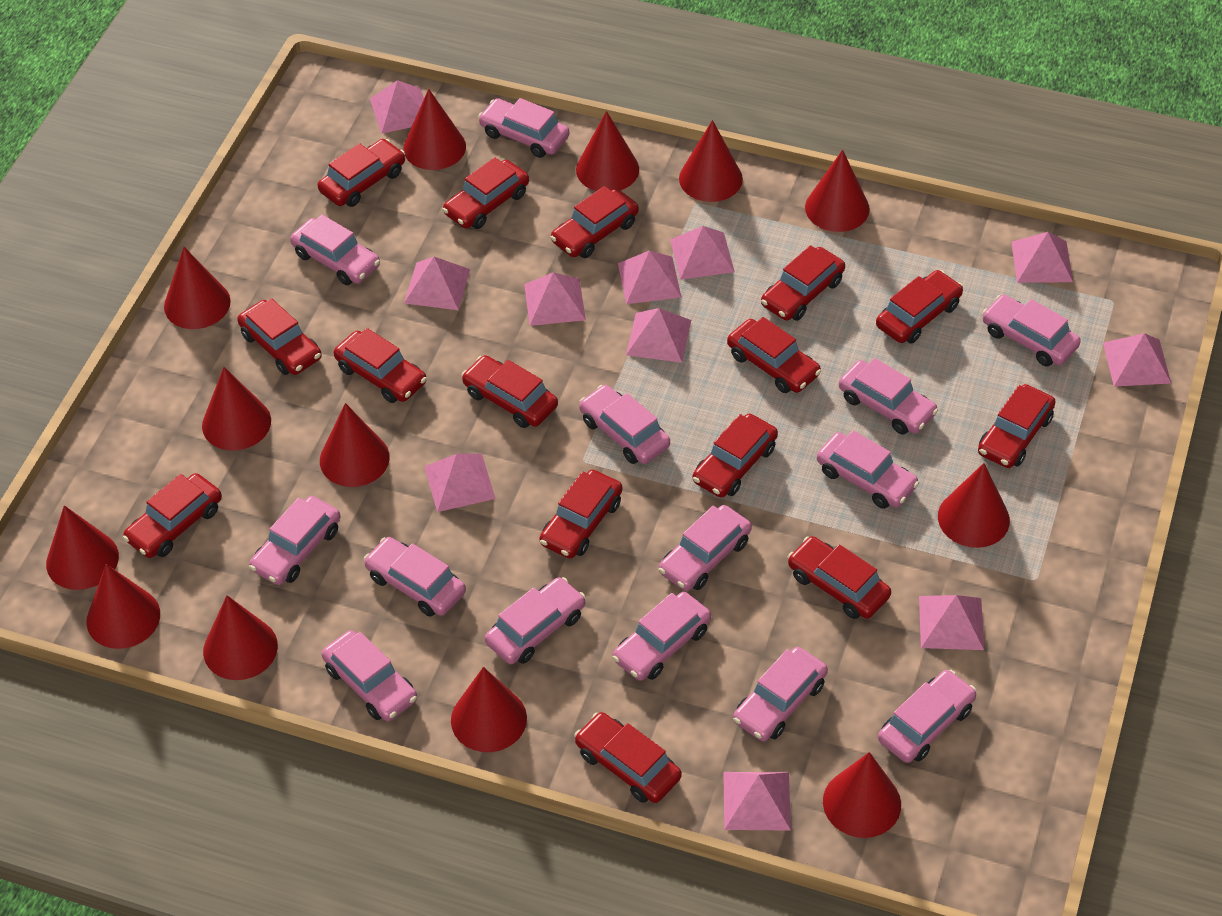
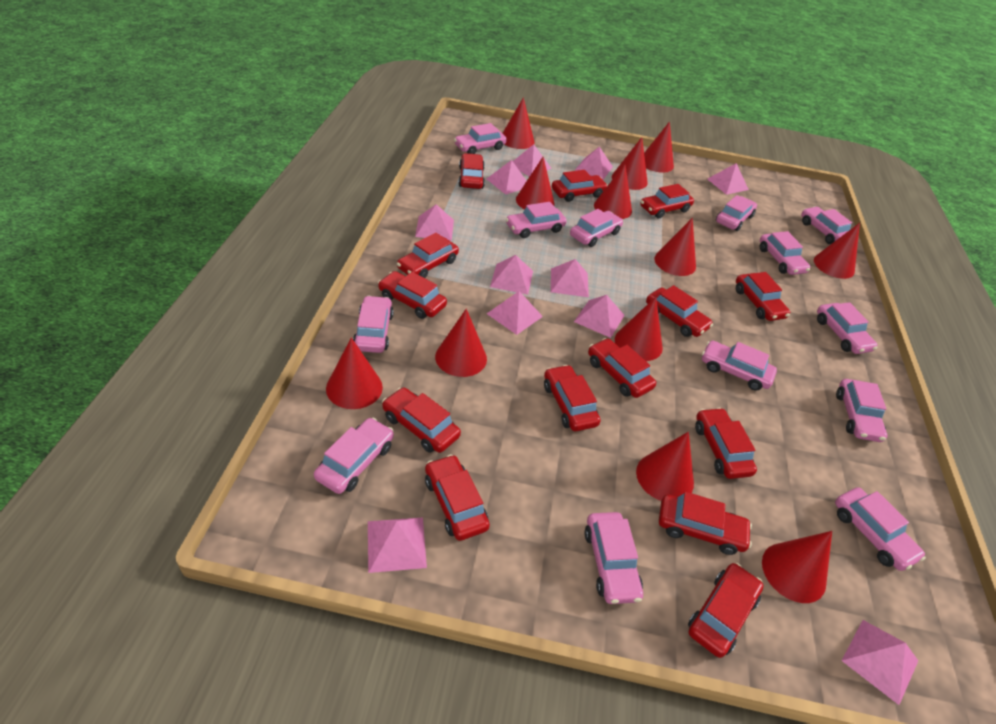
pink car: [249,496,340,585] [290,215,380,285] [322,630,417,721] [364,537,466,617] [478,98,569,158] [485,577,586,664] [579,385,670,464] [612,592,711,681] [659,505,752,591] [733,647,828,741] [817,430,919,509] [839,358,938,435] [878,670,976,763] [982,295,1081,366] = 14 -> [314,418,394,494] [353,296,394,353] [454,123,507,154] [506,202,567,238] [570,209,623,247] [584,512,643,604] [702,341,777,391] [716,195,757,231] [760,231,810,275] [801,207,852,244] [817,302,878,354] [835,487,926,571] [836,379,887,442] = 13
red car: [123,473,222,558] [237,298,322,375] [318,139,405,207] [334,328,427,403] [442,157,529,229] [462,355,558,428] [540,470,623,559] [550,186,639,258] [575,712,682,803] [693,414,778,498] [727,317,821,393] [761,245,845,321] [788,536,891,619] [876,270,963,344] [978,384,1056,468] = 15 -> [378,271,447,319] [382,387,461,453] [397,233,459,278] [425,454,490,541] [458,153,485,189] [544,365,601,431] [552,170,608,202] [588,338,656,398] [640,184,694,218] [646,285,713,337] [659,492,752,555] [688,563,764,658] [695,408,757,479] [736,272,790,321] = 14
red cone: [46,505,119,590] [86,564,160,649] [164,247,231,329] [202,367,271,451] [203,595,278,680] [320,403,390,487] [403,89,466,170] [451,667,527,752] [576,111,639,191] [679,120,743,202] [805,150,870,232] [823,752,901,838] [938,463,1010,548] = 13 -> [326,337,383,409] [435,309,487,377] [502,97,534,149] [516,157,555,209] [594,164,632,219] [612,137,648,190] [615,297,663,361] [636,432,694,501] [644,121,674,173] [654,218,696,276] [762,531,832,603] [814,223,860,279] = 12

